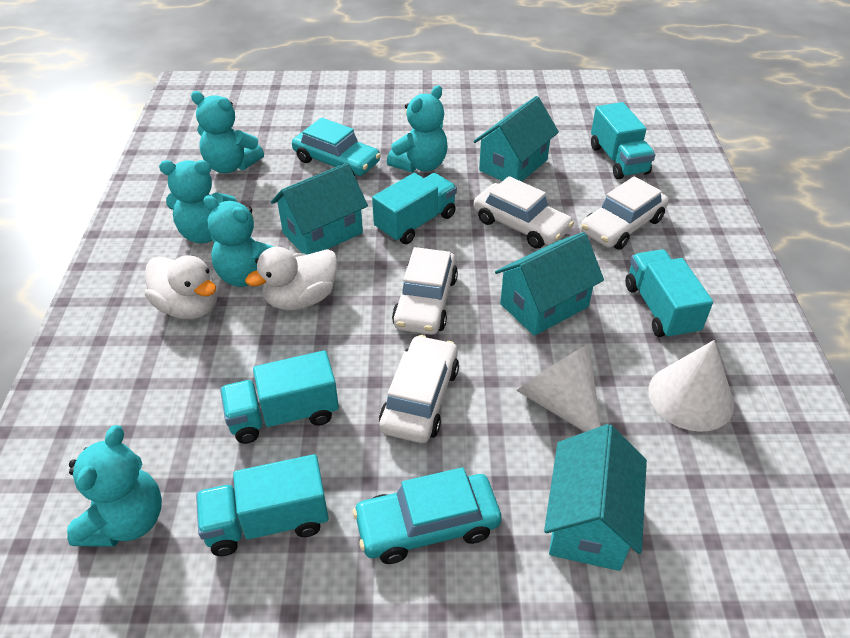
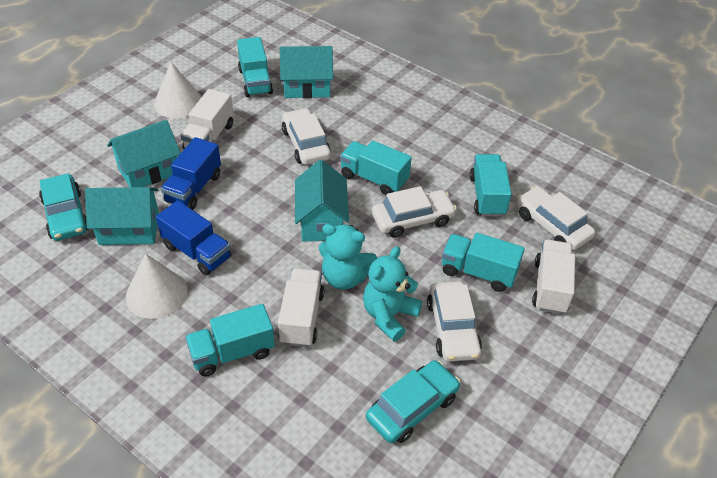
blue truck: none = 0 -> [156,201,231,276] [161,137,221,210] = 2
turquoise teddy bear: [67,425,162,547] [159,160,237,243] [191,91,264,173] [203,195,275,287] [387,85,448,172] = 5 -> [319,224,377,290] [363,246,422,342] = 2
white duck: [145,255,217,319] [245,247,338,310] = 2 -> none = 0
white truck: none = 0 -> [181,89,233,149] [278,268,324,347] [532,240,575,314] = 3

